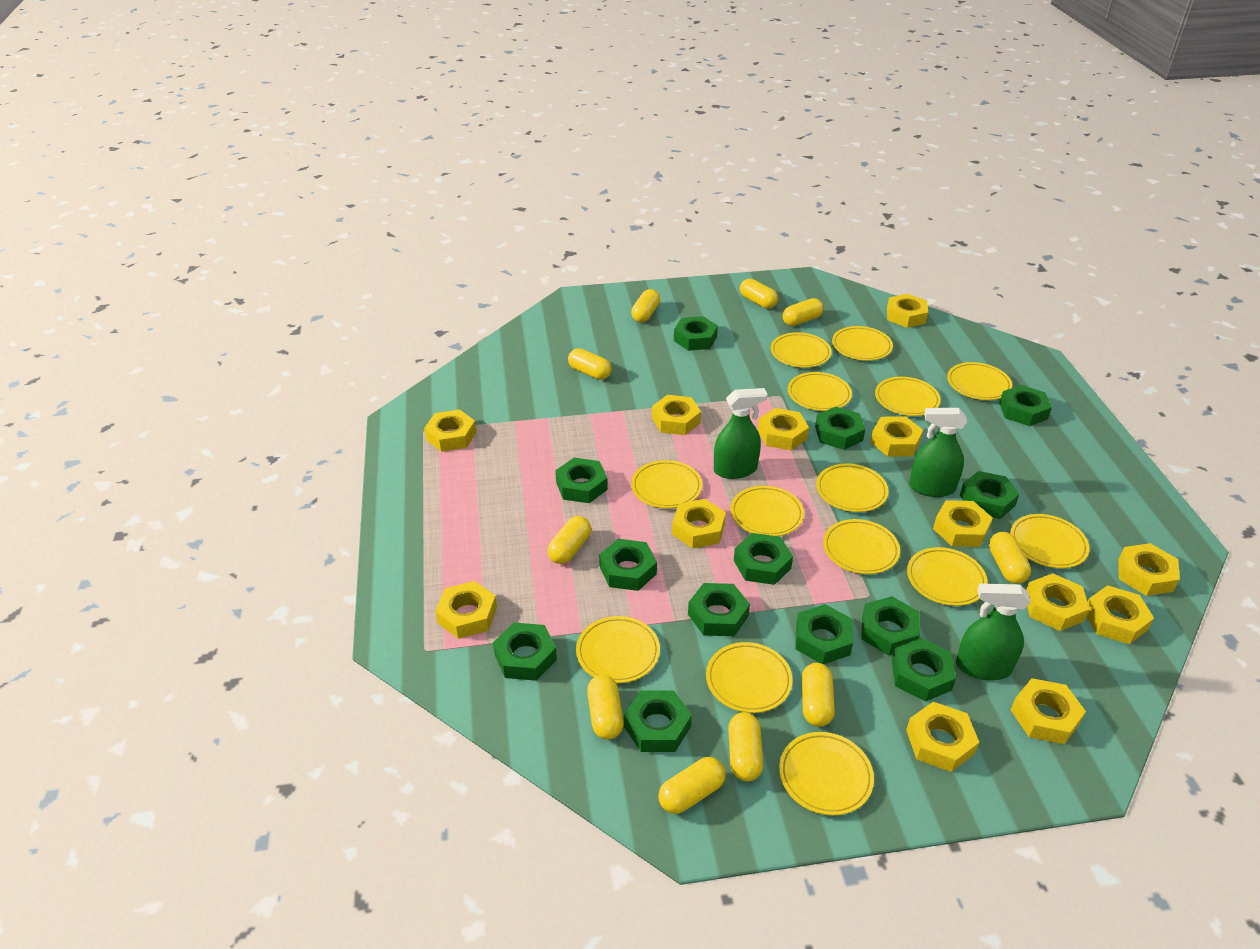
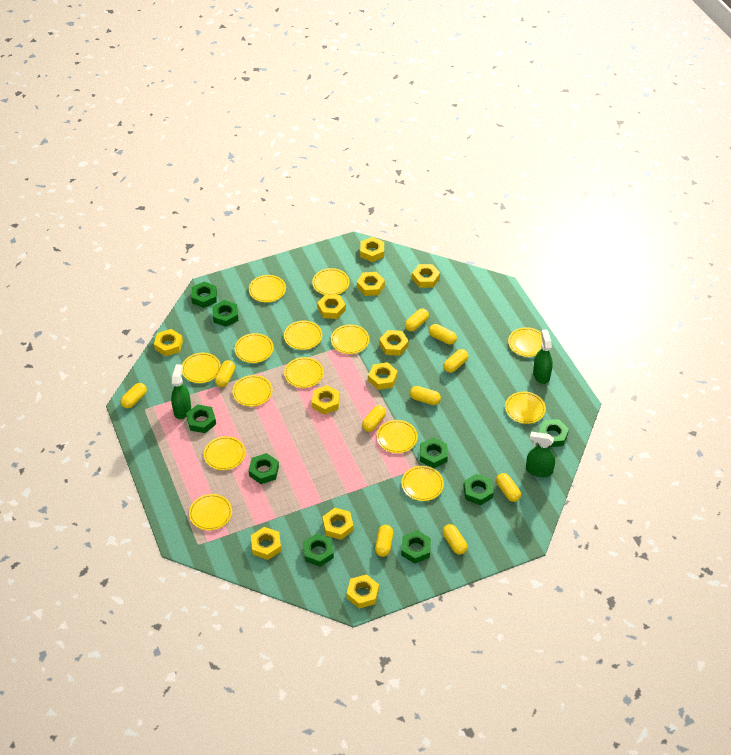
green nut: [493,623,557,681] [555,458,608,503] [599,539,657,591] [624,690,692,752] [674,316,718,351] [688,583,750,636] [734,533,793,585] [795,604,853,664] [815,407,865,450] [861,596,920,656] [892,638,956,702] [960,471,1019,519] [999,385,1052,426] = 13 -> [186,404,216,433] [191,282,217,308] [212,300,238,327] [248,453,279,484] [303,533,334,567] [401,530,431,564] [420,437,448,468] [463,474,494,505] [539,419,569,447] = 9
yellow nut: [424,409,476,452] [435,581,497,639] [652,395,701,435] [672,499,726,549] [758,408,809,450] [870,416,923,457] [887,294,928,328] [906,702,979,772] [933,500,993,547] [1011,678,1086,744] [1026,573,1090,631] [1087,585,1154,644] [1118,543,1180,596] = 13 -> [154,329,183,356] [251,527,281,560] [312,385,340,415] [317,294,346,319] [322,508,354,540] [347,574,379,609] [357,272,385,296] [360,237,384,262] [368,362,398,390] [379,330,409,356] [412,264,440,288] = 11

